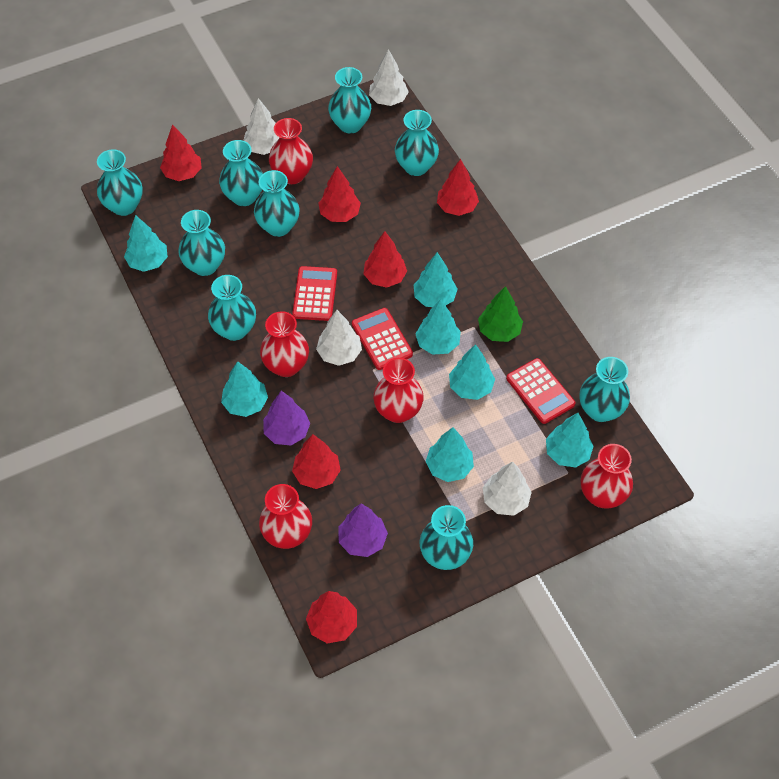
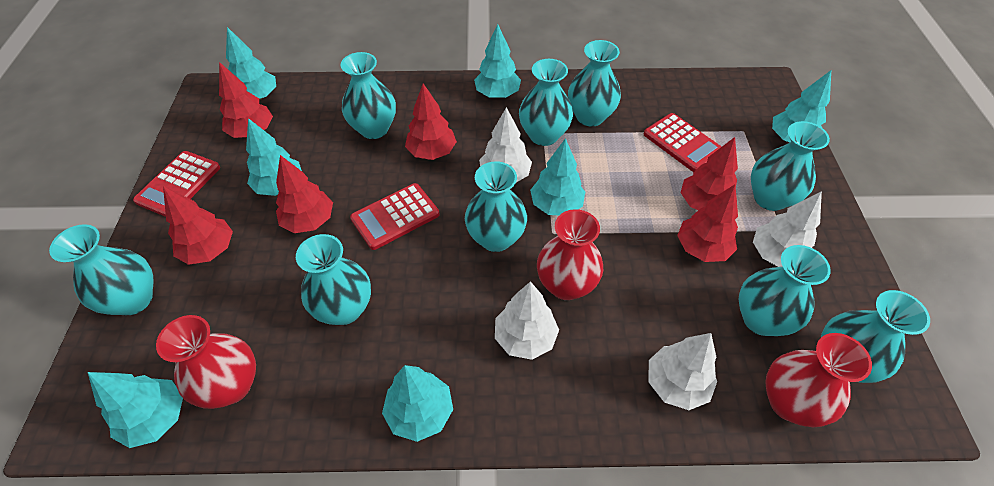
green tree: [478,286,523,342] = 1 -> none = 0
purple tree: [263,391,310,445] [339,503,388,557] = 2 -> none = 0
red vase: [259,484,312,549] [260,311,309,377] [269,118,313,184] [373,358,424,423] [581,444,633,508] = 5 -> [156,315,256,409] [537,209,603,300] [765,333,872,427] = 3

